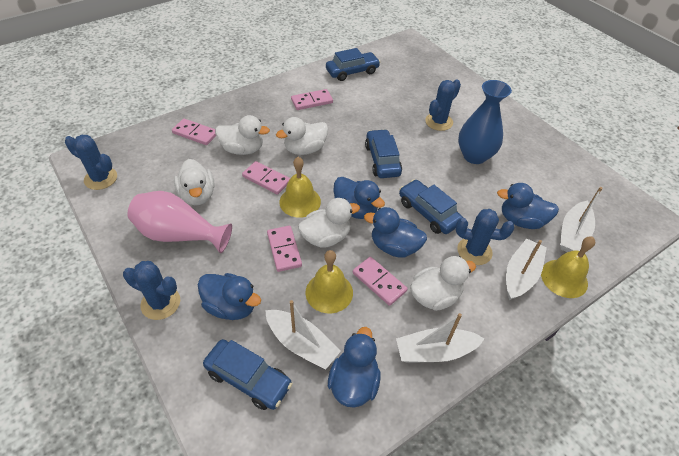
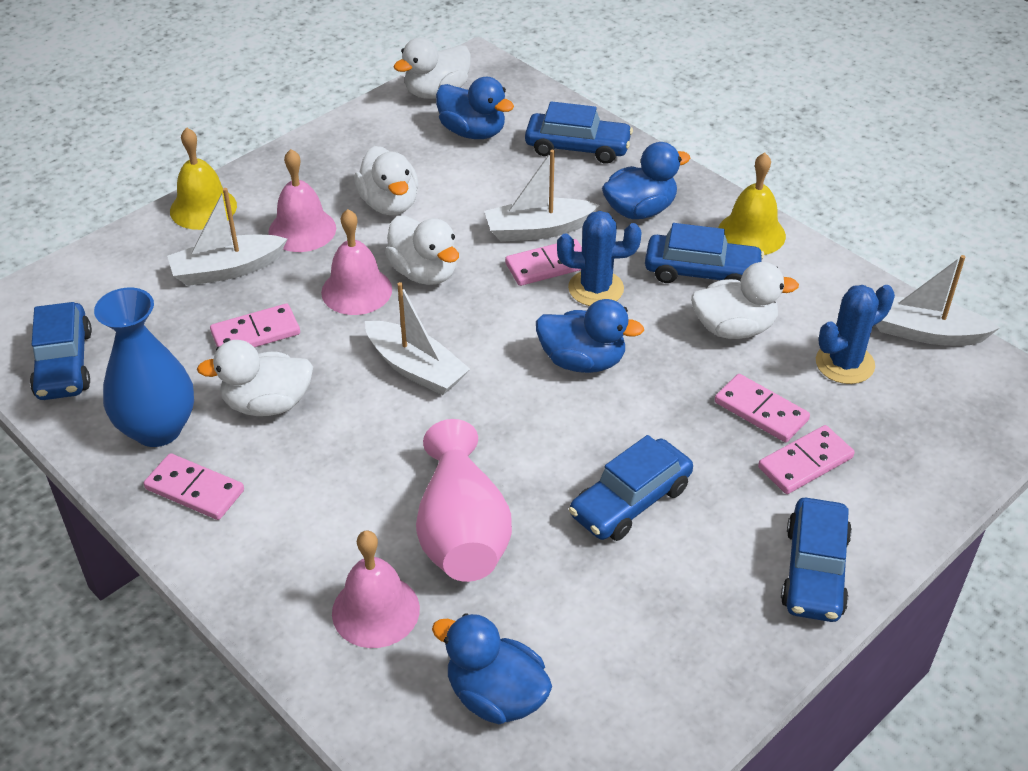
blue cactus: [65,135,117,190] [123,261,180,320] [425,79,461,131] [456,209,514,265] = 4 -> [557,211,642,306] [816,285,895,384] = 2
blue car: [203,339,293,410] [326,48,380,81] [365,129,402,178] [399,179,463,234] = 4 -> [30,302,92,400] [525,101,633,164] [569,435,693,541] [645,223,764,283] [781,498,852,622] = 5
blue duck: [198,273,261,320] [328,327,381,408] [333,177,385,219] [364,207,427,258] [497,183,559,229] = 5 -> [432,613,552,724] [436,77,514,139] [536,299,644,373] [602,142,690,219] = 4
pink bell: none = 0 -> [268,149,336,252] [321,209,392,315] [332,530,420,648] = 3
yellow bell: [279,157,321,218] [305,250,353,313] [541,236,595,298] = 3 -> [170,128,237,230] [718,152,786,255] = 2

